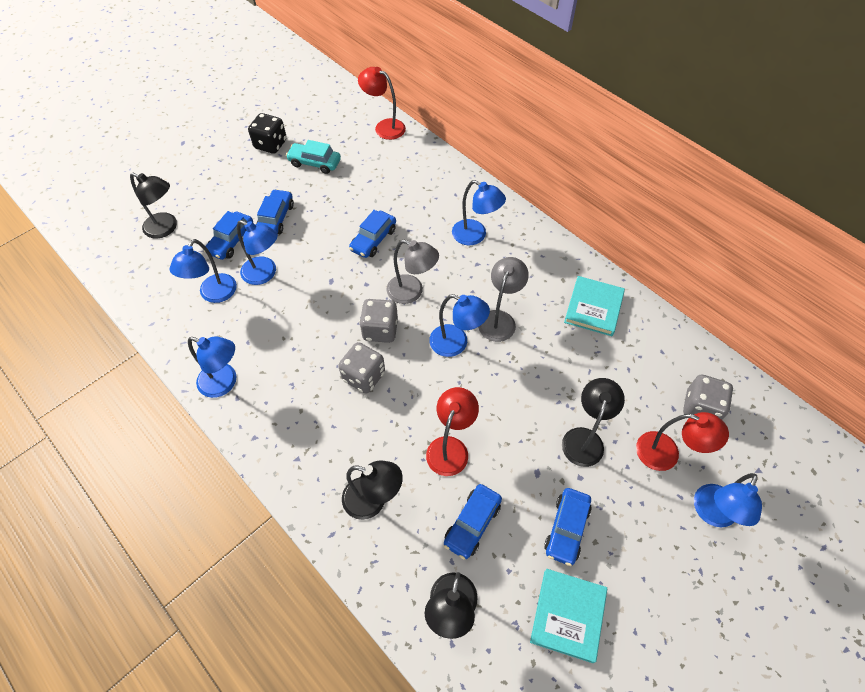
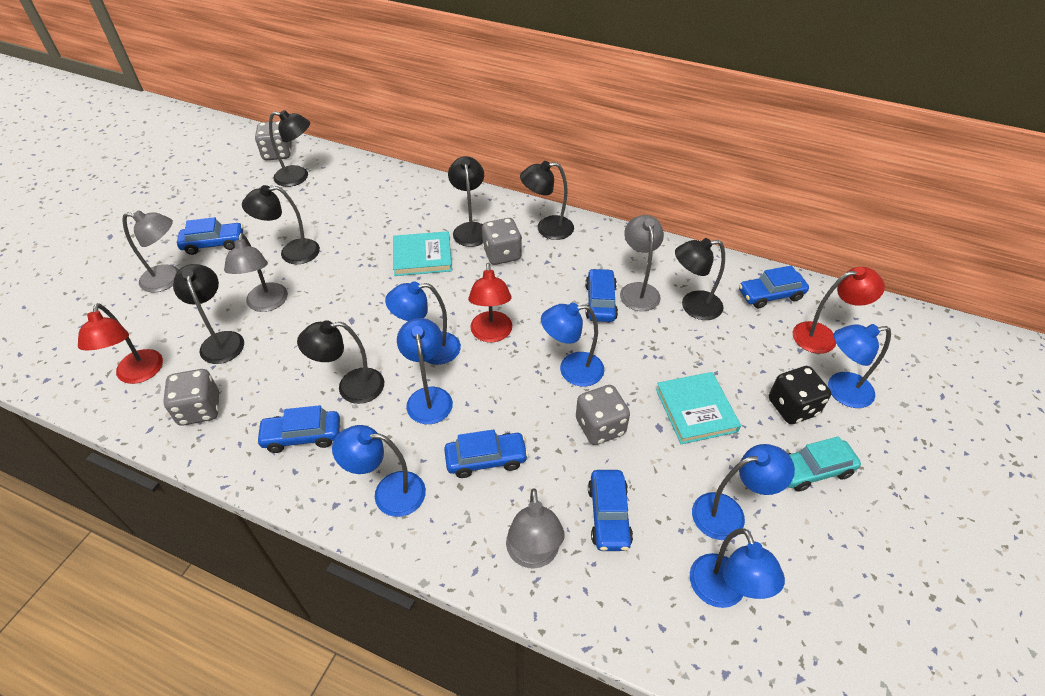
black lamp: [130,173,177,239] [342,461,403,520] [425,572,478,639] [562,378,625,467] = 4 -> [173,264,244,364] [242,185,320,264] [269,110,310,187] [297,320,384,404] [448,156,484,247] [520,161,574,240] [675,238,725,320] = 7
blue car: [204,211,253,260] [256,189,294,234] [349,210,396,258] [444,484,502,559] [544,488,592,566] = 5 -> [177,217,243,255] [256,405,340,453] [444,429,528,478] [585,268,618,322] [588,470,633,551] [739,265,809,308] = 6
blue lamp: [169,239,237,303] [188,336,236,398] [237,220,278,285] [429,294,490,357] [452,180,506,245] [694,473,762,527] = 6 -> [332,425,426,517] [385,281,461,365] [397,318,453,424] [541,303,604,386] [690,528,785,608] [692,444,795,540] [828,324,891,408] = 7
grey dice: [338,342,385,394] [359,299,398,343] [683,375,733,420] = 3 -> [163,369,219,426] [255,121,292,160] [482,218,522,265] [576,385,630,445] = 4
grey lamp: [387,240,439,304] [478,257,529,342] = 2 -> [122,210,179,292] [224,233,288,312] [506,488,564,569] [620,215,664,311] = 4

